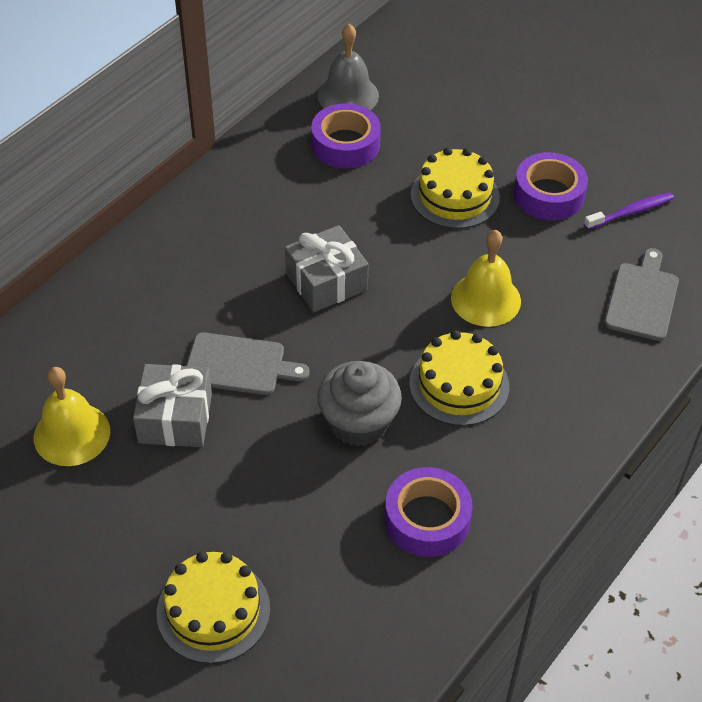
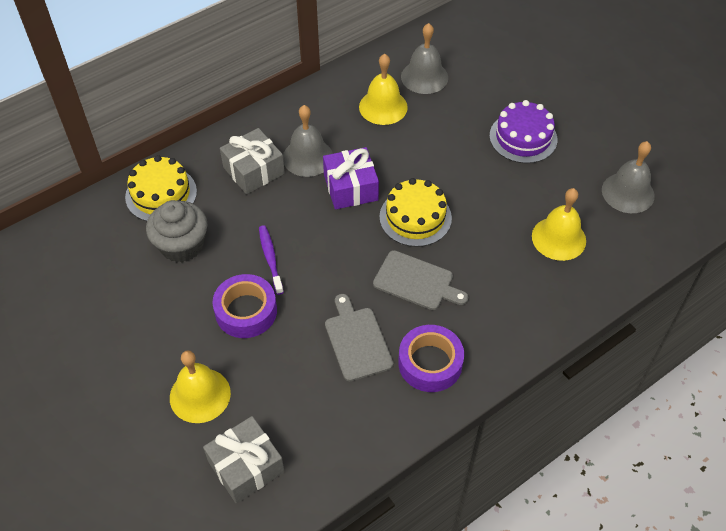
grey bell: [318,24,379,110] = 1 -> [283,105,333,177] [401,23,448,94] [602,141,655,213] = 3
purple cake: none = 0 -> [489,100,557,164] = 1
purple gift: none = 0 -> [323,147,379,209] = 1
purple tape: [311,103,381,168] [385,467,473,557] [514,152,588,220] = 3 -> [213,274,277,338] [398,325,464,392] = 2
yellow bell: [34,367,110,466] [451,230,521,327] = 2 -> [170,350,231,423] [359,54,408,125] [532,188,586,261] = 3
yellow cake: [157,551,270,664] [409,330,509,426] [411,147,500,229] = 3 -> [125,155,197,221] [379,178,452,247] = 2

